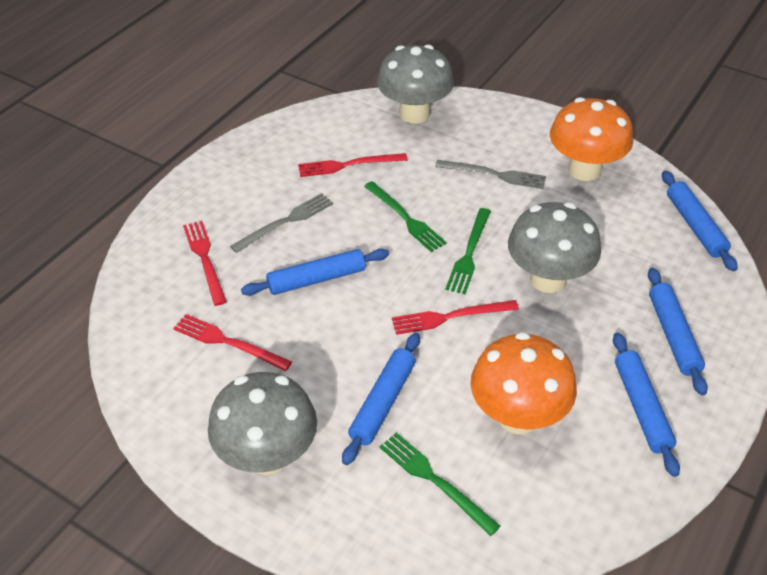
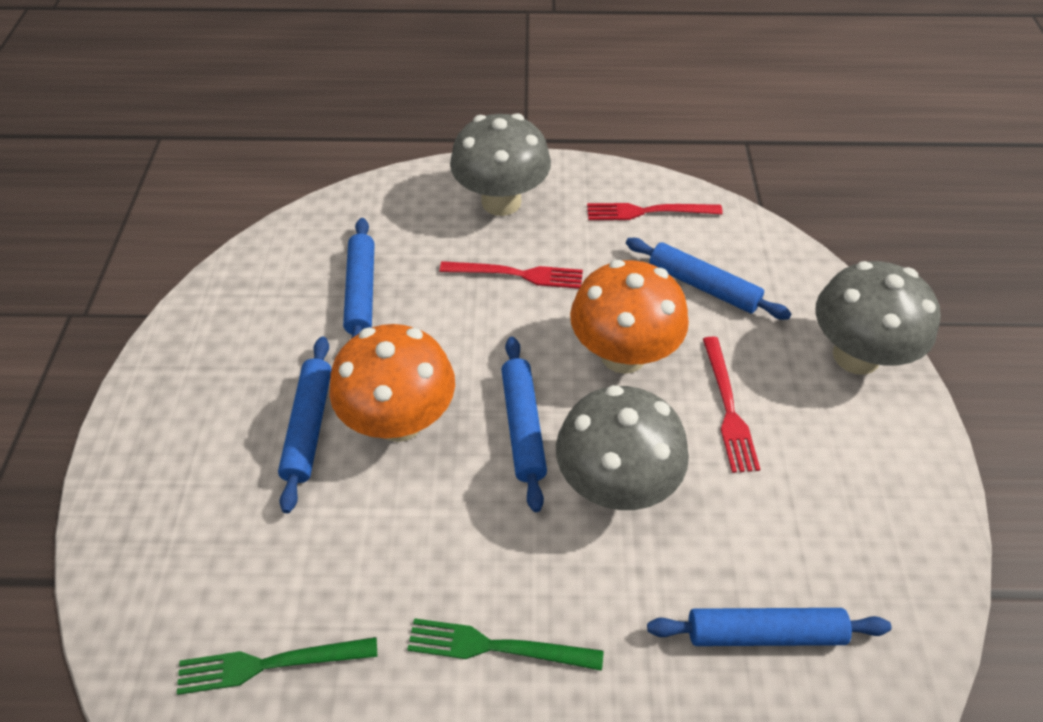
green fork: [364,181,447,252] [380,432,500,536] [445,208,491,294] = 3 -> [177,637,377,695] [407,618,603,671] = 2
grey fork: [230,193,333,253] [435,160,546,189] = 2 -> none = 0
red fork: [173,314,292,371] [183,221,227,306] [298,153,408,177] [392,300,519,335] = 4 -> [440,261,583,289] [587,203,723,220] [703,337,760,473] = 3

